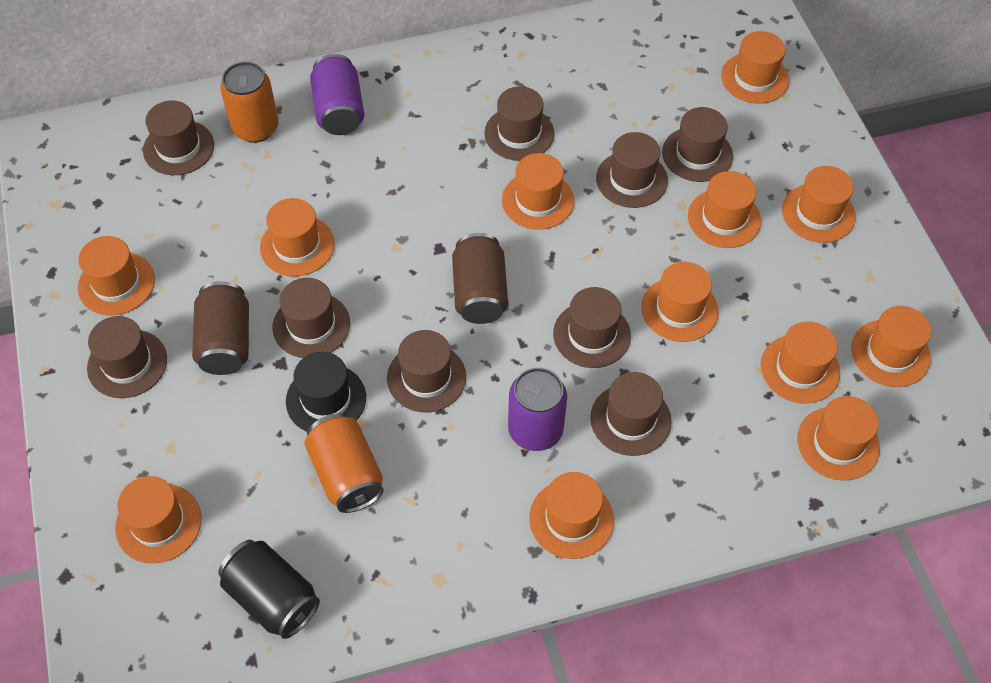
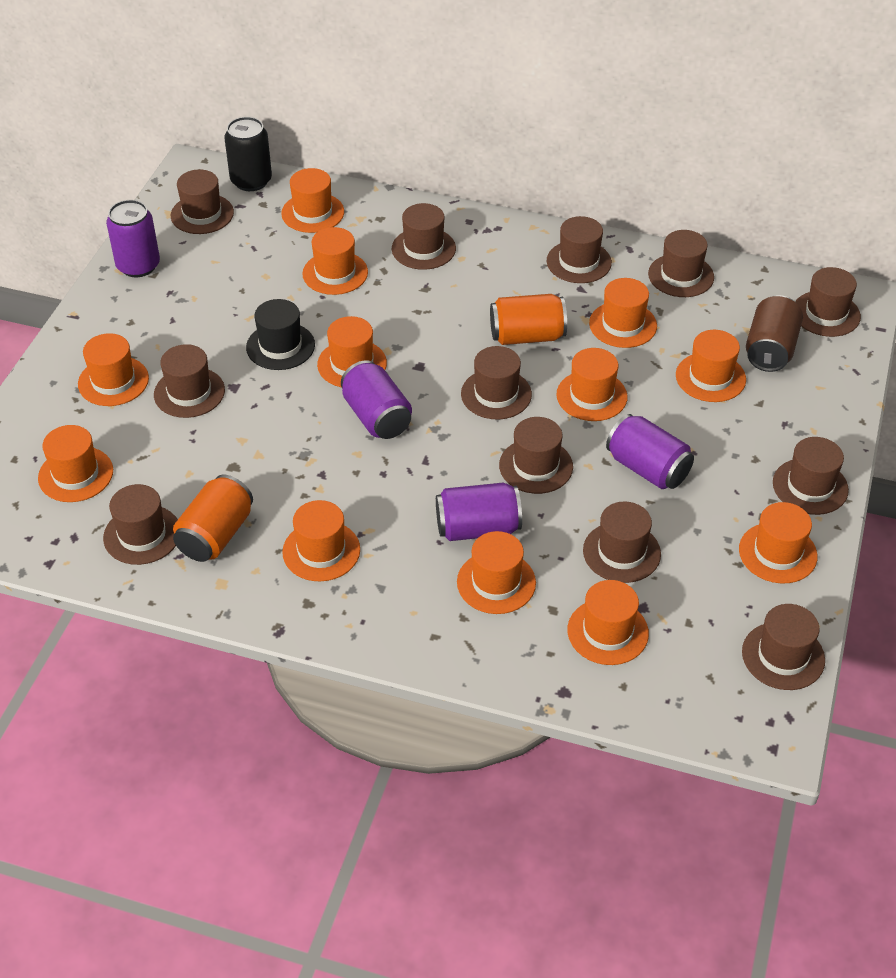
brown can: [192,281,249,375] [452,233,508,324] = 2 -> [746,295,803,372] = 1
brown hat: [87,316,167,398] [143,101,214,175] [273,278,350,358] [387,330,466,413] [484,86,554,161] [553,287,631,368] [590,372,672,456] [596,132,668,208] [662,107,733,182] = 9 -> [103,484,178,565] [154,344,225,418] [171,170,234,234] [392,203,456,270] [461,346,532,420] [499,417,573,494] [547,216,612,283] [583,502,661,583] [648,230,714,297] [742,604,825,690] [773,437,849,515] [795,267,861,337] = 12
purple can: [310,54,364,135] [508,368,567,451] = 2 -> [106,200,160,277] [341,360,412,439] [436,482,522,541] [606,414,694,489] = 4

